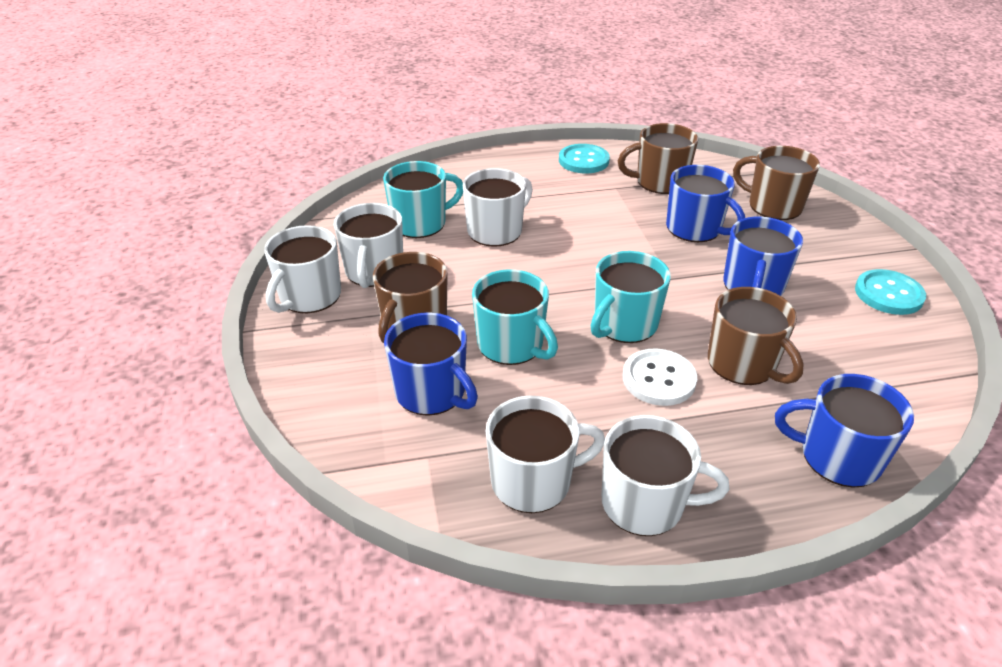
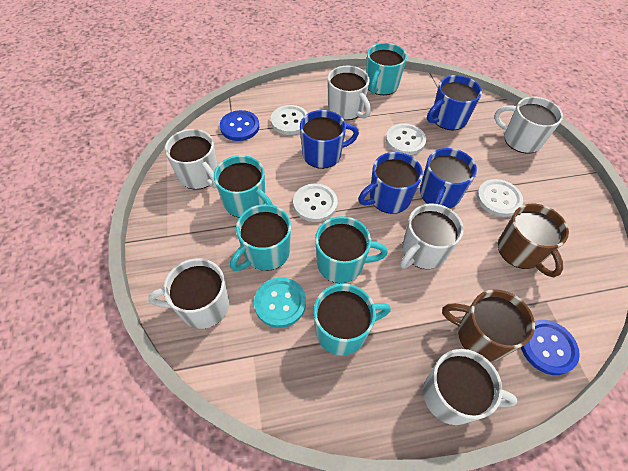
blue button: none = 0 -> [220,110,259,141] [521,320,580,375] = 2
brown mug: [373,252,448,343] [618,123,698,194] [708,287,804,385] [733,146,820,220] = 4 -> [442,289,535,361] [498,204,569,277] = 2
turquoise button: [559,144,610,174] [855,269,926,315] = 2 -> [254,277,306,328] = 1
turquoise mug: [383,161,463,238] [472,269,558,365] [591,251,671,343] = 3 -> [214,155,273,217] [230,204,291,271] [314,284,391,356] [315,216,388,283] [366,43,407,95] = 5
white button: [622,348,697,406] = 1 -> [271,105,308,135] [293,184,338,222] [386,123,426,155] [477,179,523,217] = 4
white mug: [264,225,341,313] [334,203,403,288] [463,168,533,247] [486,396,605,513] [602,415,729,536] = 5 -> [148,258,229,329] [165,129,218,190] [327,66,371,120] [400,204,464,269] [423,349,517,425] [494,97,563,154] = 6

